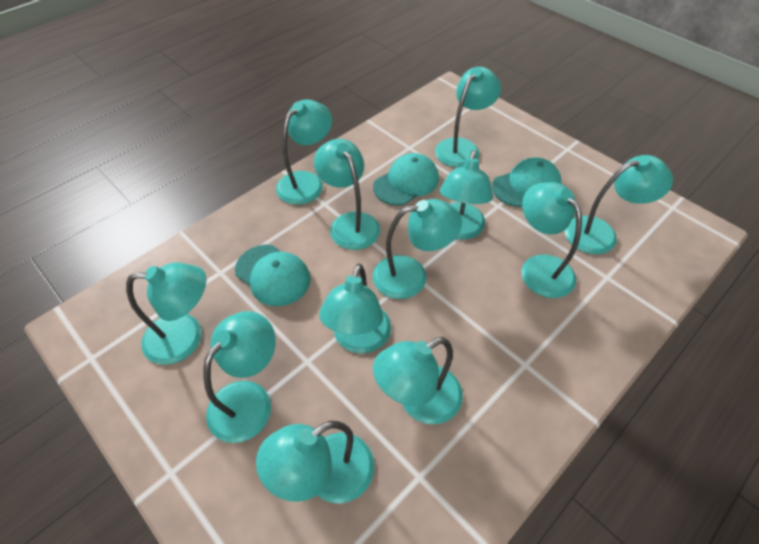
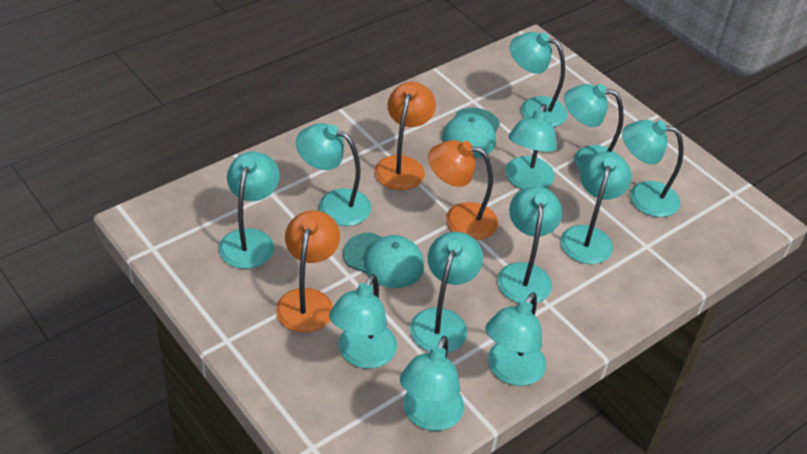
orange lamp: none = 0 -> [276,210,340,333] [374,82,436,190] [428,140,498,240] = 3
turquoise cap: [235,245,311,306] [373,153,439,206] [492,157,561,207] = 3 -> [343,232,424,288] [442,108,500,158] = 2

